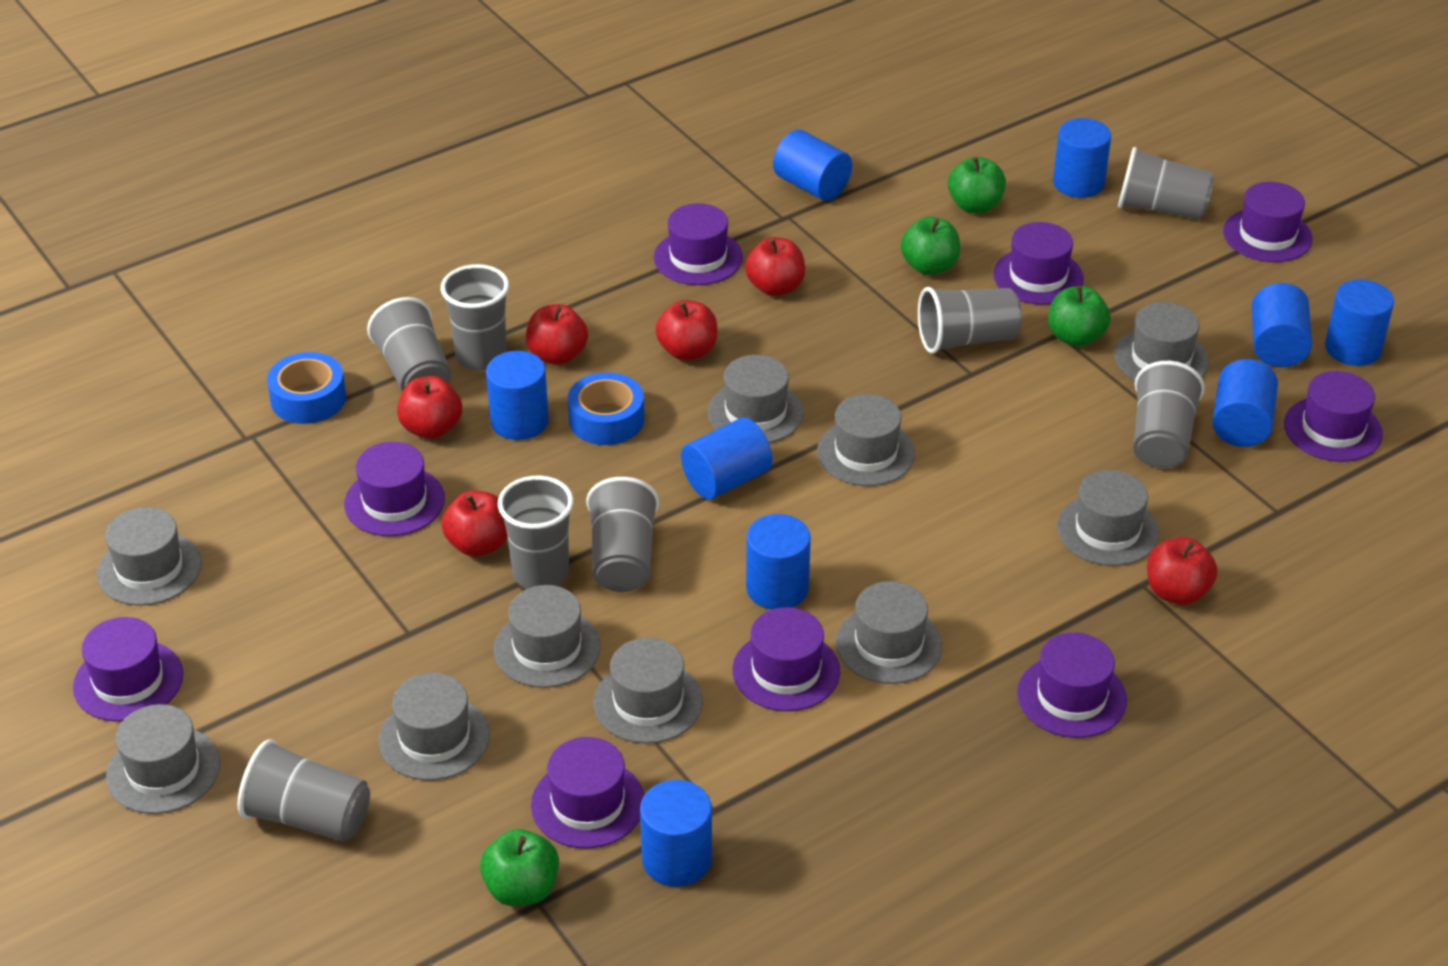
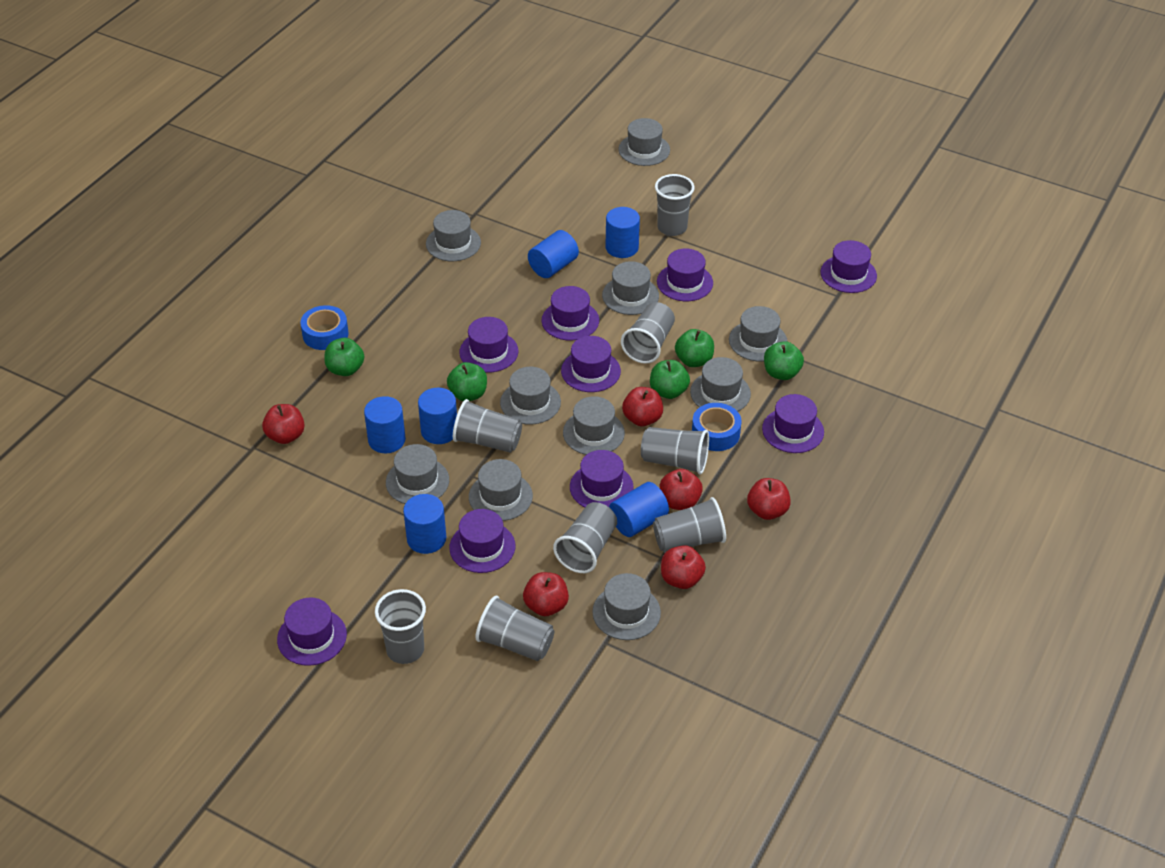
blue cylinder: [486,351,549,440] [640,780,712,887] [681,417,772,499] [746,514,811,610] [773,130,852,201] [1053,118,1111,198] [1212,359,1278,447] [1251,283,1312,367] [1325,280,1394,366] = 9 -> [364,396,406,453] [403,494,446,554] [418,388,457,444] [528,230,579,278] [606,207,640,258] [609,482,669,537] = 6
green apple: [480,829,559,906] [901,217,960,275] [948,157,1006,213] [1048,286,1111,347] = 4 -> [324,338,364,376] [447,362,487,401] [650,360,690,399] [675,329,714,367] [764,341,804,380] = 5

